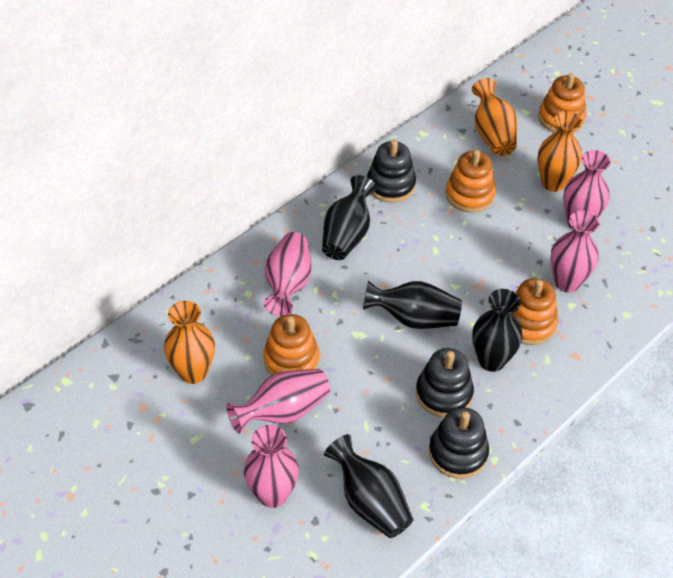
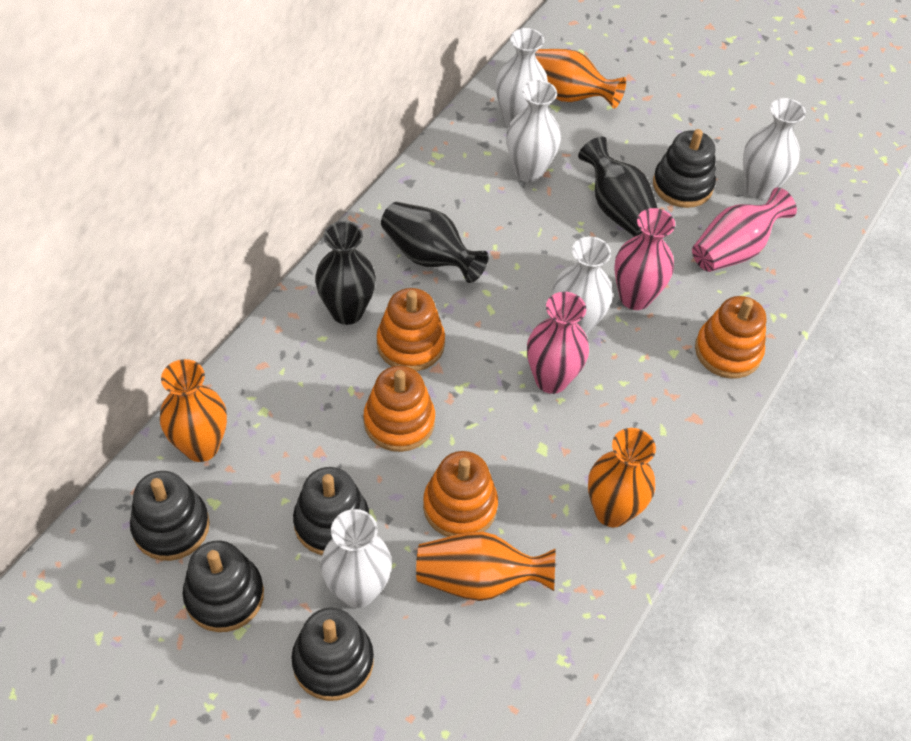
black stacking toy: [367,140,416,203] [416,348,474,417] [429,407,489,479] = 3 -> [130,471,210,561] [182,541,264,632] [291,608,374,701] [293,467,369,555] [653,129,716,208] = 5
black vase: [322,175,376,260] [324,434,413,538] [363,281,462,329] [472,289,523,372] = 4 -> [315,221,376,325] [381,202,489,283] [578,137,658,237] = 3
orange vase: [164,301,215,384] [472,78,517,156] [538,111,582,192] = 3 -> [160,359,227,462] [416,531,556,601] [535,49,626,109] [588,428,656,527] = 4
pink vase: [226,369,330,434] [244,425,299,508] [264,232,312,316] [551,210,600,293] [563,150,611,229] = 5 -> [527,292,589,394] [614,208,675,310] [692,187,797,272] = 3
white vase: none = 0 -> [321,509,392,608] [496,28,548,127] [506,80,561,182] [552,237,613,336] [743,98,806,199] = 5

